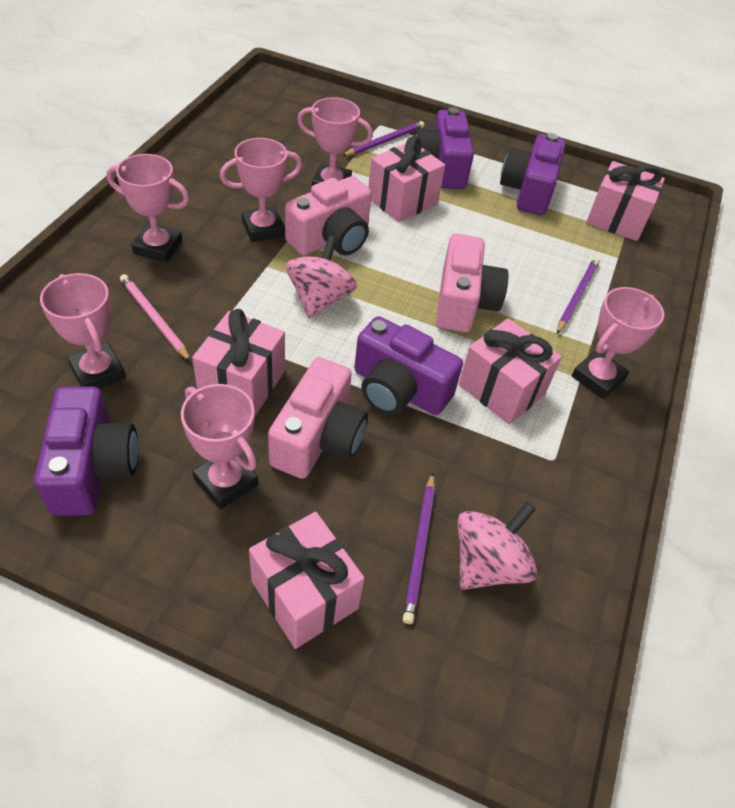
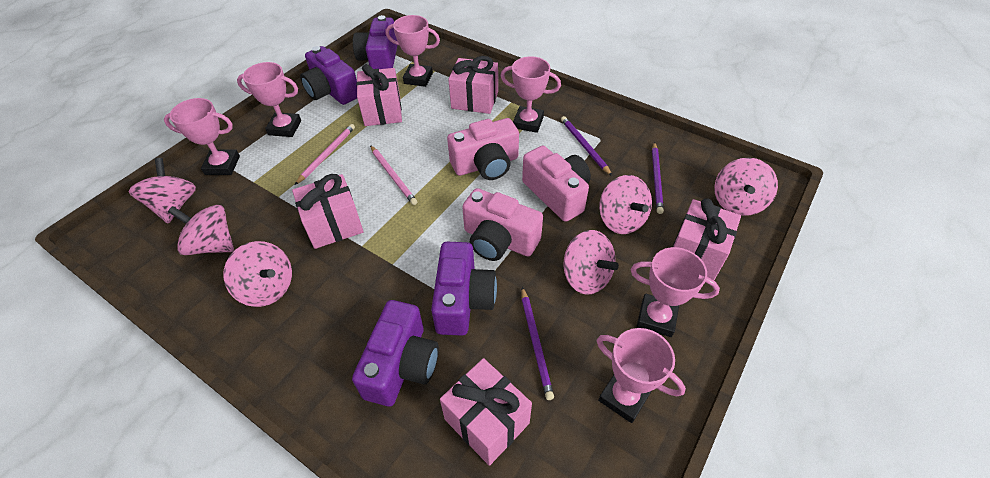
pink pencil: [120,274,191,362] = 1 -> [295,124,355,185] [370,145,417,205] = 2
pink spinning top: [285,236,357,319] [458,502,537,590] = 2 -> [129,158,196,224] [168,205,234,255] [223,241,292,307] [564,230,619,295] [599,175,652,234] [714,158,778,216] = 6

